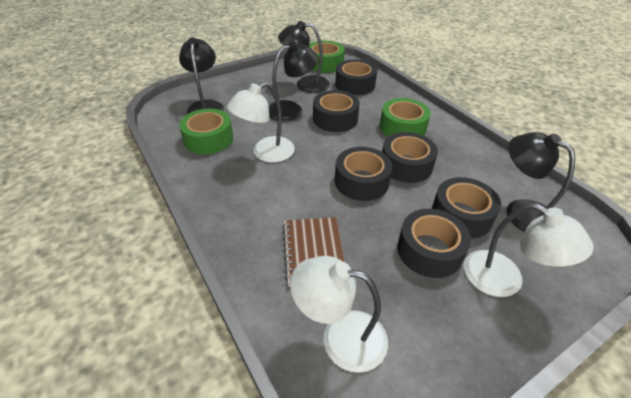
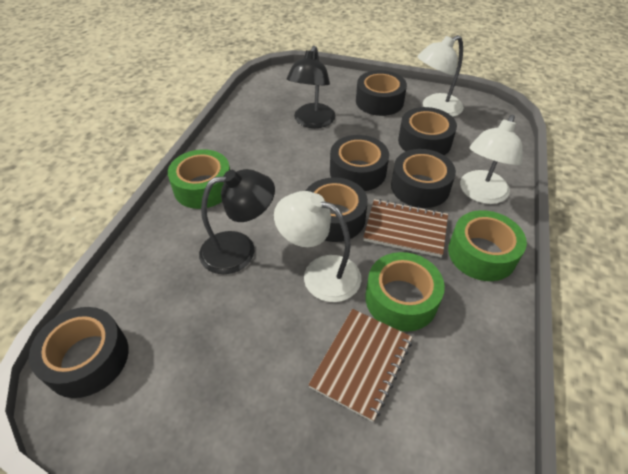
black lamp: [179,37,224,114] [269,41,318,122] [278,21,330,93] [506,132,575,232] = 4 -> [199,169,275,274] [287,46,336,128] = 2
brown notebook: [282,217,345,287] = 1 -> [308,309,412,422] [363,199,448,257] = 2

